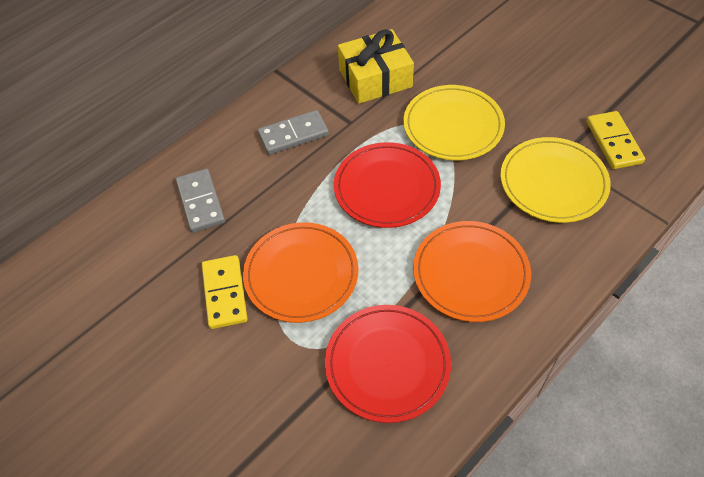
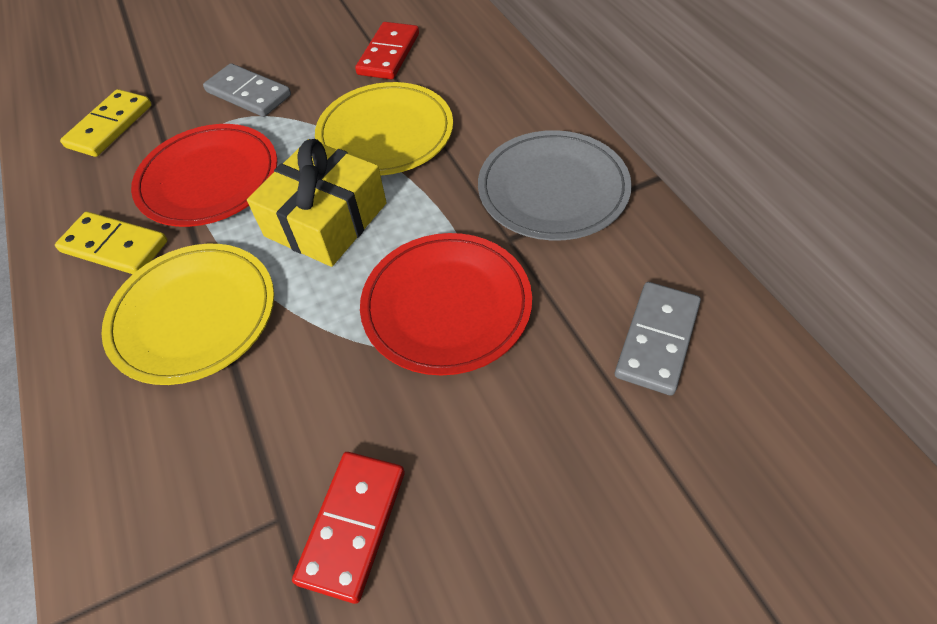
grey plate: none = 0 -> [478,130,632,240] = 1
orange plate: [243,222,359,323] [413,221,531,322] = 2 -> none = 0
red domino: none = 0 -> [292,452,405,604] [355,22,419,80] = 2

